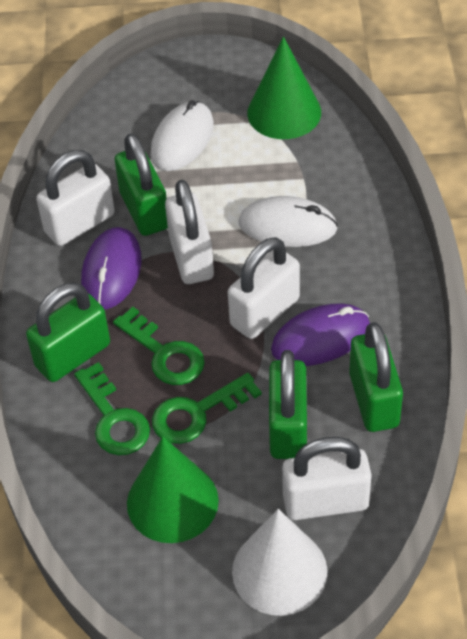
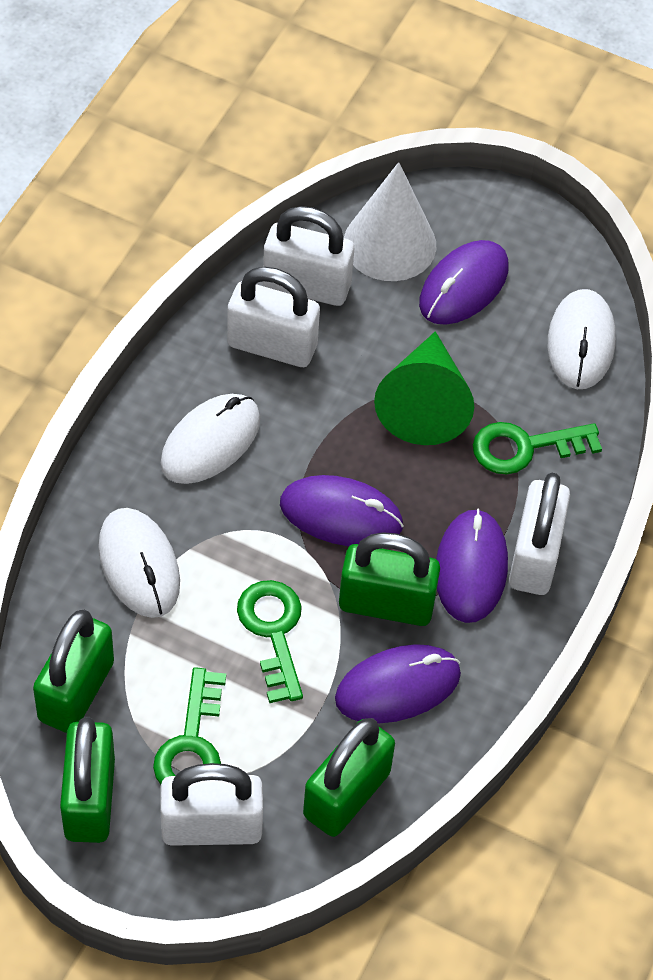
green cone: [127,437,219,543] [247,37,321,139] = 2 -> [374,331,474,445] = 1
purple mouse: [81,227,142,309] [271,303,370,366] = 2 -> [280,475,404,546] [335,644,461,723] [419,240,508,325] [436,508,508,623] = 4
white mouse: [151,100,214,171] [238,196,338,247] = 2 -> [98,508,180,618] [160,394,260,484] [548,289,616,389] = 3

